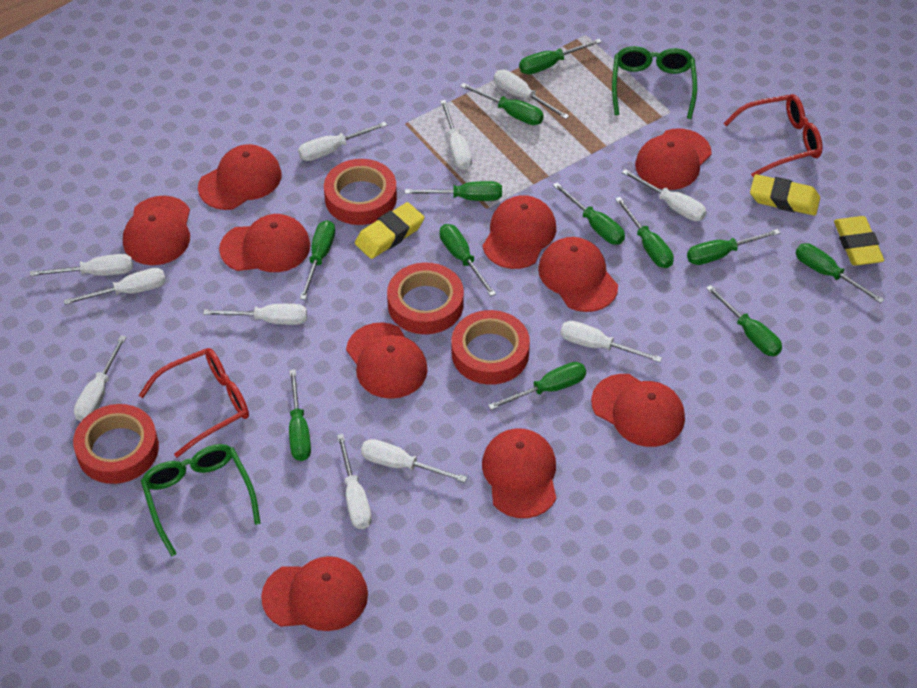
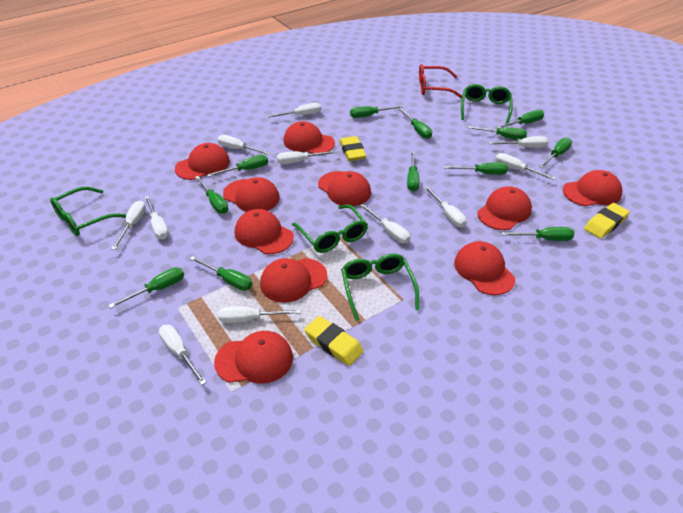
green glasses: [141,444,261,556] [612,46,697,119] = 2 -> [50,187,127,236] [292,204,368,253] [341,253,419,321] [461,84,513,124] = 4
red glasses: [139,348,249,458] [723,94,823,178] = 2 -> [419,64,462,98] = 1
red tape: [73,404,159,484] [324,159,397,225] [387,263,464,334] [451,310,530,385] = 4 -> none = 0

